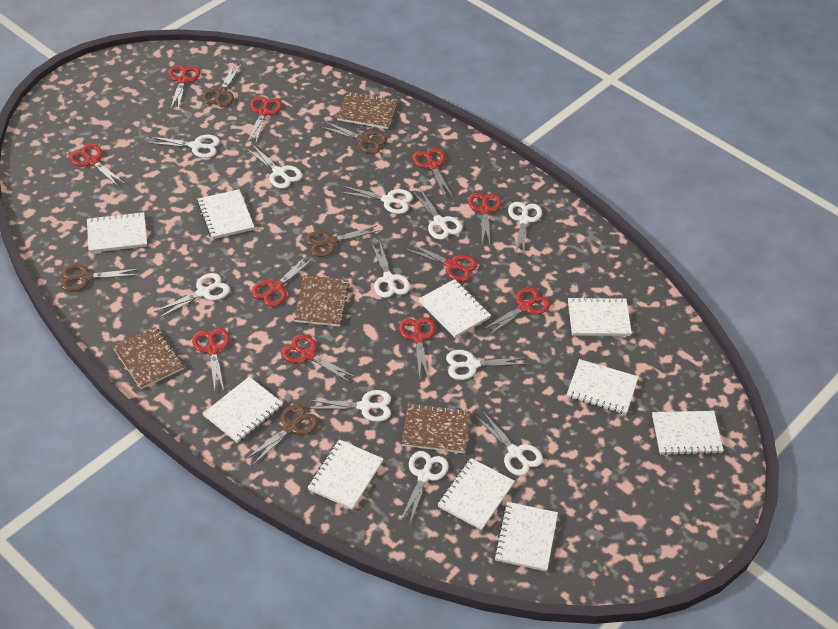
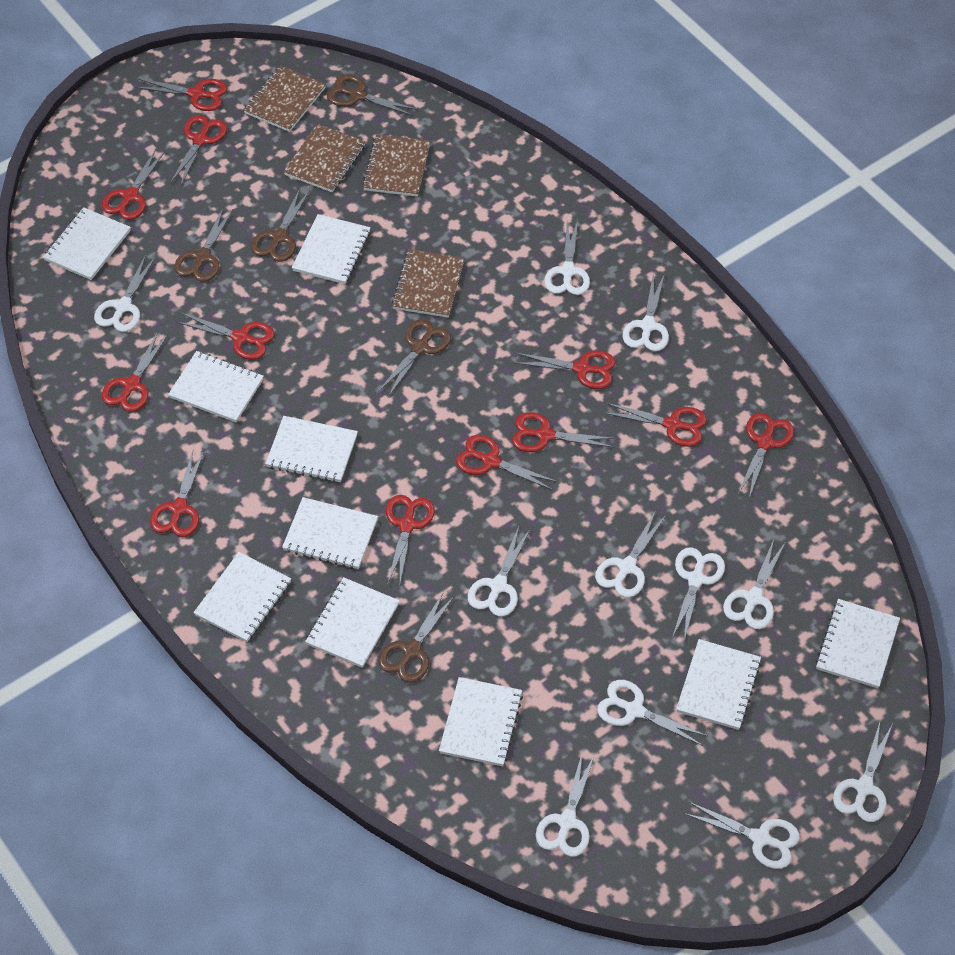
red scissors: [69,144,126,187] [169,65,200,110] [192,328,230,391] [248,96,282,142] [251,255,314,307] [281,334,356,383] [399,317,436,380] [405,243,478,282] [412,148,453,197] [468,193,502,245] [484,287,550,335] = 11 -> [102,149,165,220] [102,332,168,412] [135,79,227,111] [150,450,205,537] [170,115,227,187] [177,313,274,360] [386,495,435,583] [456,435,558,490] [512,412,616,452] [513,351,615,389] [604,403,707,447] [738,413,794,498] = 12

